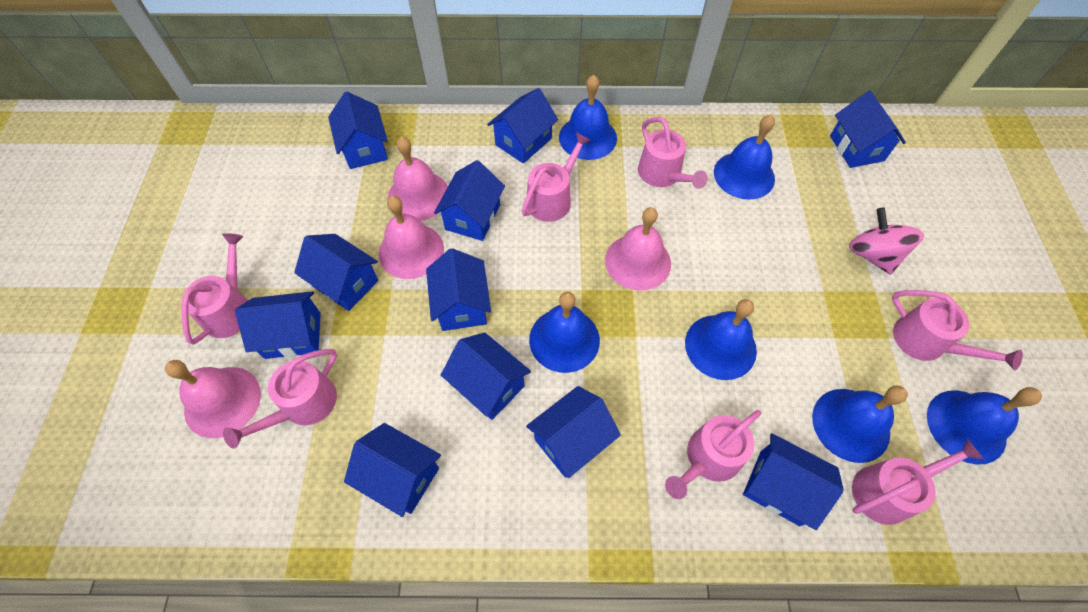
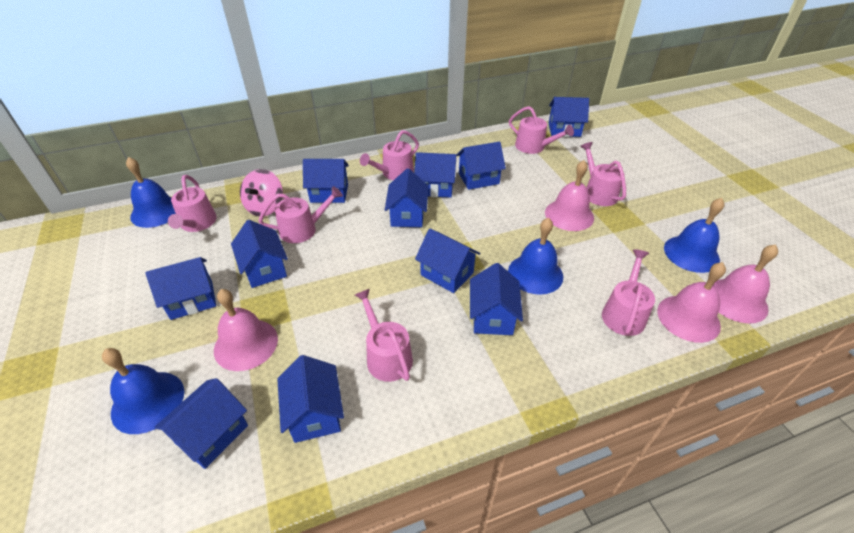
blue bell: [529,292,600,373] [559,74,617,160] [685,299,757,380] [714,115,775,200] [812,386,908,463] [927,387,1042,465] = 6 -> [102,348,184,434] [126,157,176,228] [508,218,563,295] [664,198,725,273] = 4

